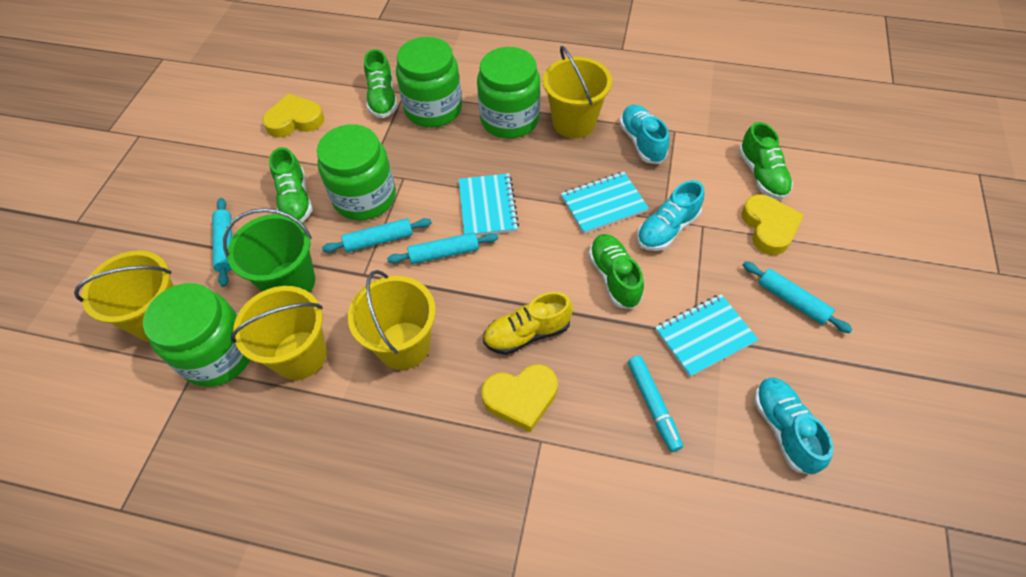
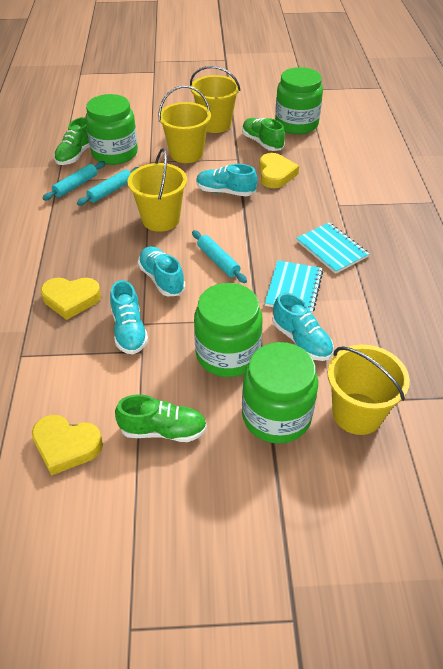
green bucket: [223,208,315,293] = 1 -> none = 0
green shoe: [269,147,313,223] [364,49,398,118] [589,234,644,309] [739,122,793,200] = 4 -> [54,117,90,165] [115,394,207,442] [242,118,285,151] = 3
turquoise marker: [628,356,683,452] = 1 -> none = 0
turquoise notebook: [459,173,519,236] [561,172,649,234] [655,294,759,377] = 3 -> [265,260,323,313] [296,223,369,274] = 2
turquoise rolling pin: [212,198,232,287] [322,218,432,253] [387,232,498,264] [743,261,853,333] = 4 -> [42,161,106,200] [77,167,139,205] [192,230,247,283] = 3
turquoise shoe: [619,105,669,164] [637,180,704,251] [754,378,833,475] = 3 -> [110,280,148,354] [138,247,185,296] [196,164,257,196] [272,293,334,361] = 4
yellow shoe: [483,292,573,355] = 1 -> none = 0

